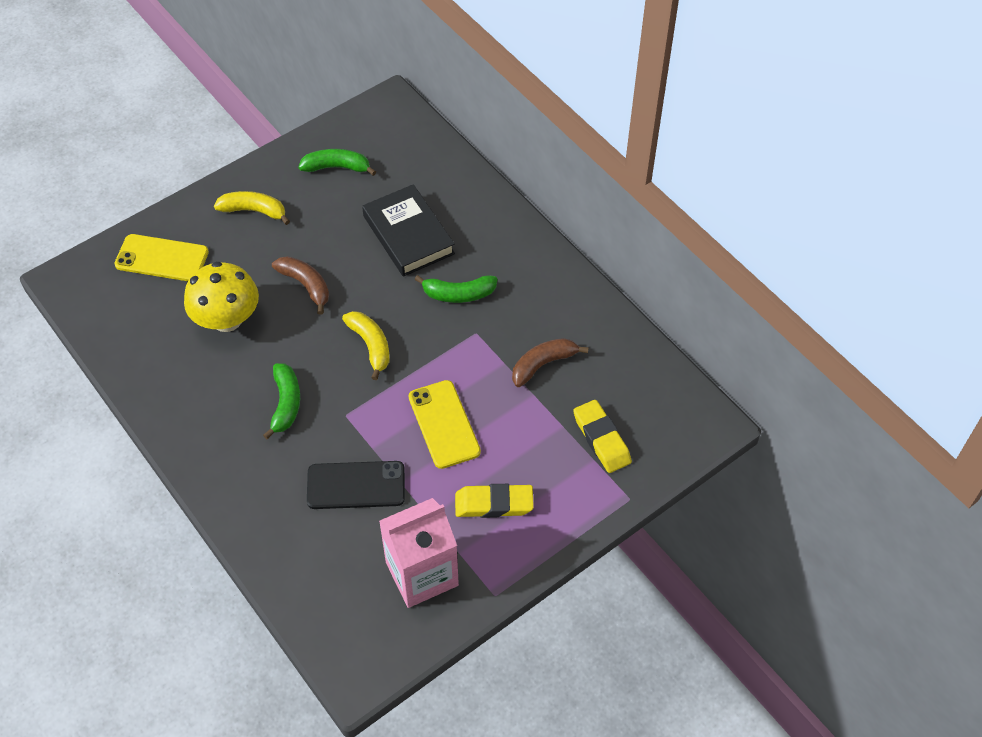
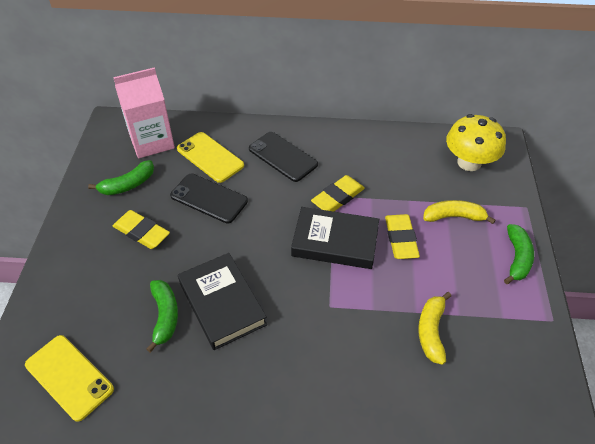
black book: [362,184,455,277] = 1 -> [178,253,267,350] [291,207,379,269] = 2
black phone: [307,461,405,509] = 1 -> [170,174,248,224] [249,132,318,182] = 2
brown banana: [272,256,329,315] [512,338,589,387] = 2 -> none = 0
yellow eraser: [455,484,534,518] [573,400,632,473] = 2 -> [113,210,170,249] [311,175,365,212] [385,214,420,259] = 3

